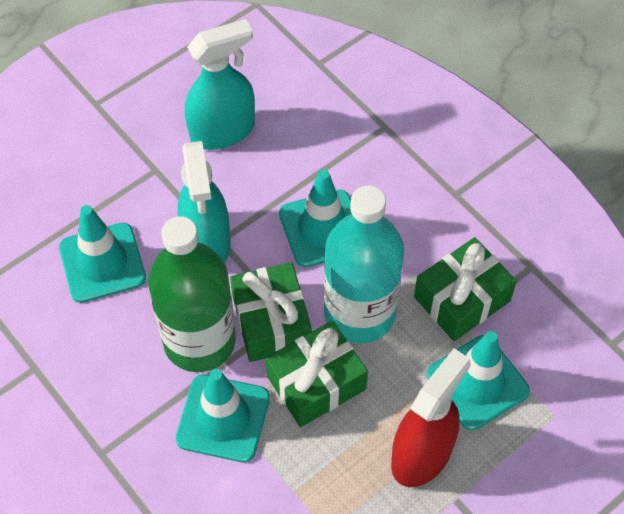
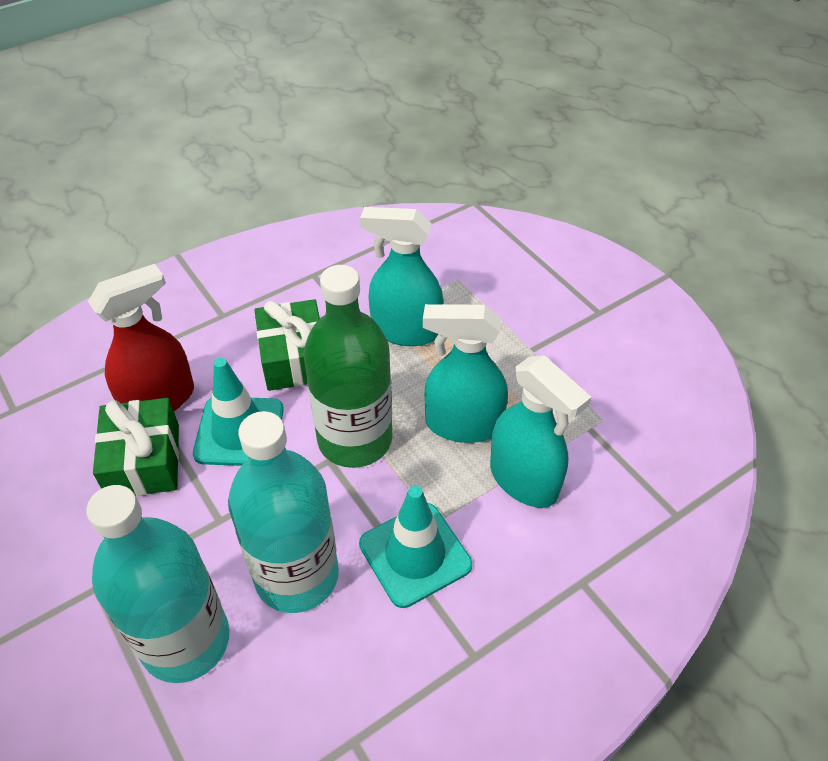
green gift: [230,262,312,362] [266,321,368,427] [414,237,517,341] = 3 -> [93,398,179,496] [255,299,320,391] = 2
turquoise bottle: [324,186,404,343] = 1 -> [86,485,229,683] [228,411,339,613] = 2
turquoise spray bottle: [178,141,231,263] [185,19,255,150] = 2 -> [360,207,443,346] [423,304,508,443] [490,355,592,508] = 3
turquoise traffic cone: [59,205,146,303] [176,369,270,463] [279,169,352,267] [427,331,530,431] = 4 -> [193,358,284,466] [359,486,472,608] = 2

